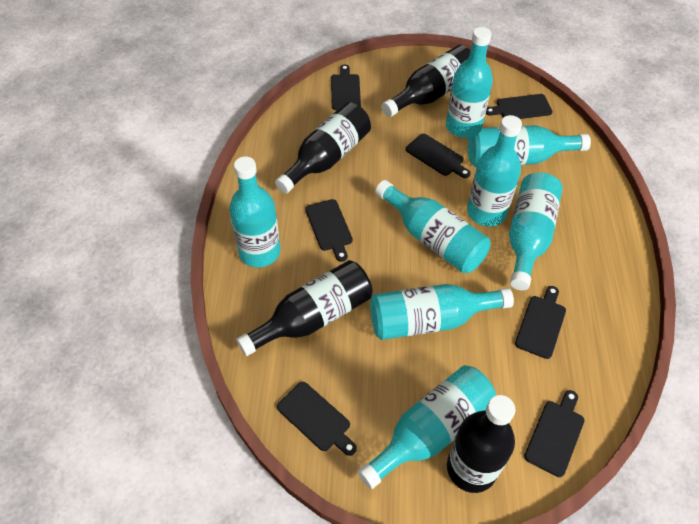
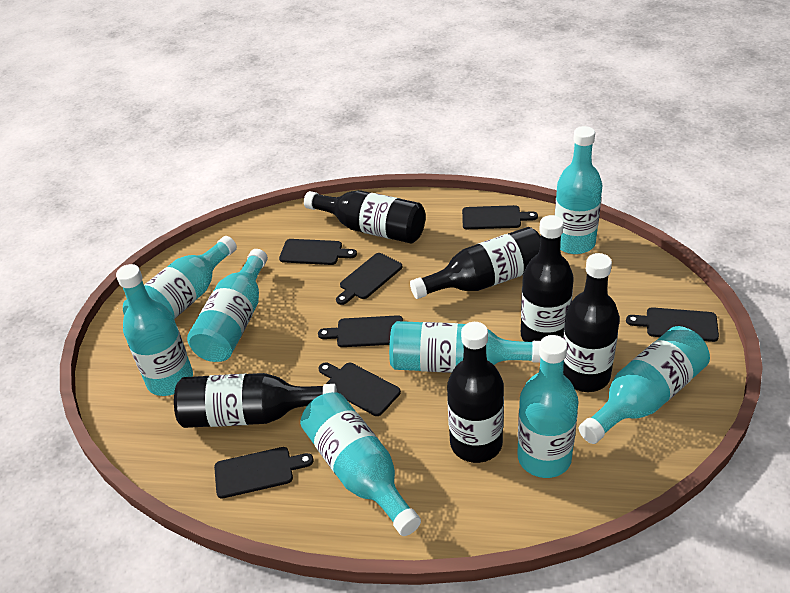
black bottle: [236,260,373,356] [275,102,371,194] [381,45,471,117] [447,395,516,493] = 4 -> [174,373,337,428] [304,190,426,243] [410,227,541,299] [447,322,504,463] [521,215,574,342] [563,253,620,392] = 6

